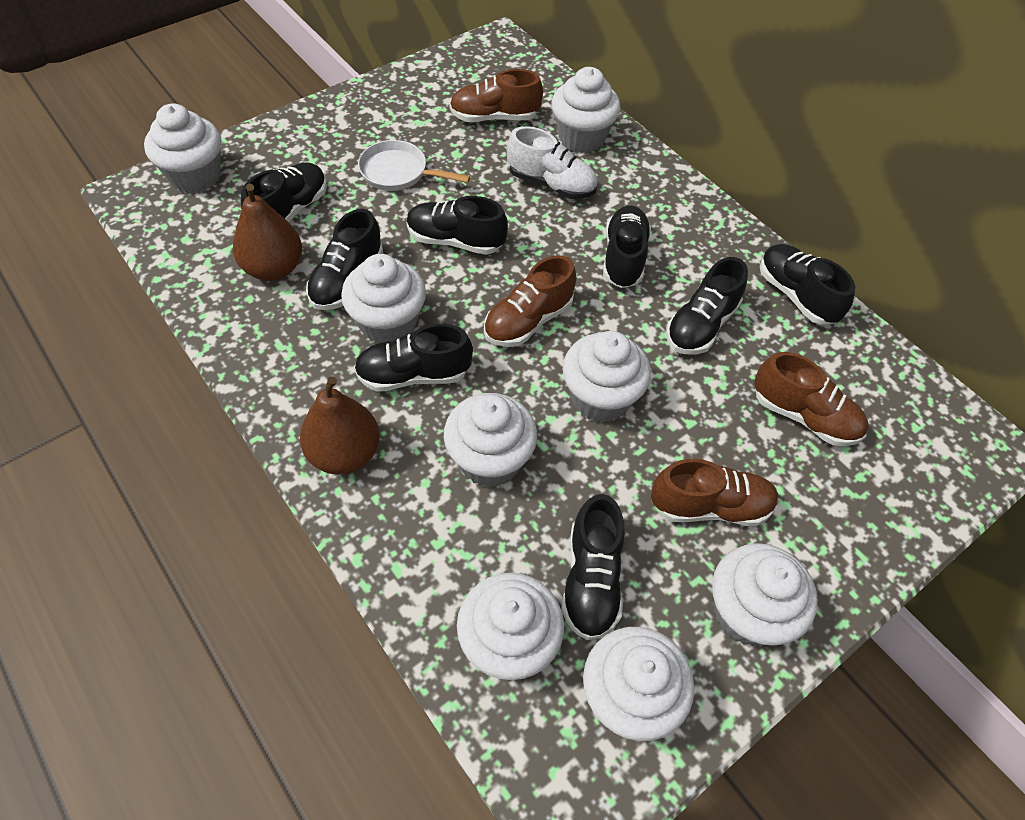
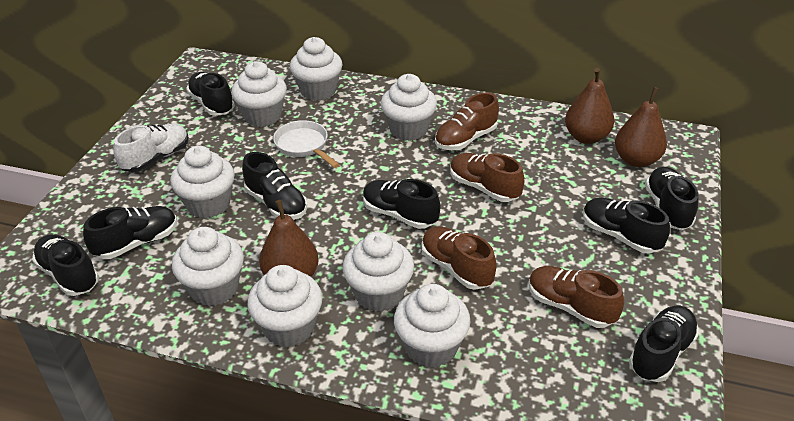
brown pear: [233,184,302,281] [300,376,380,474] = 2 -> [259,200,319,277] [565,68,614,144] [615,87,667,167] = 3

